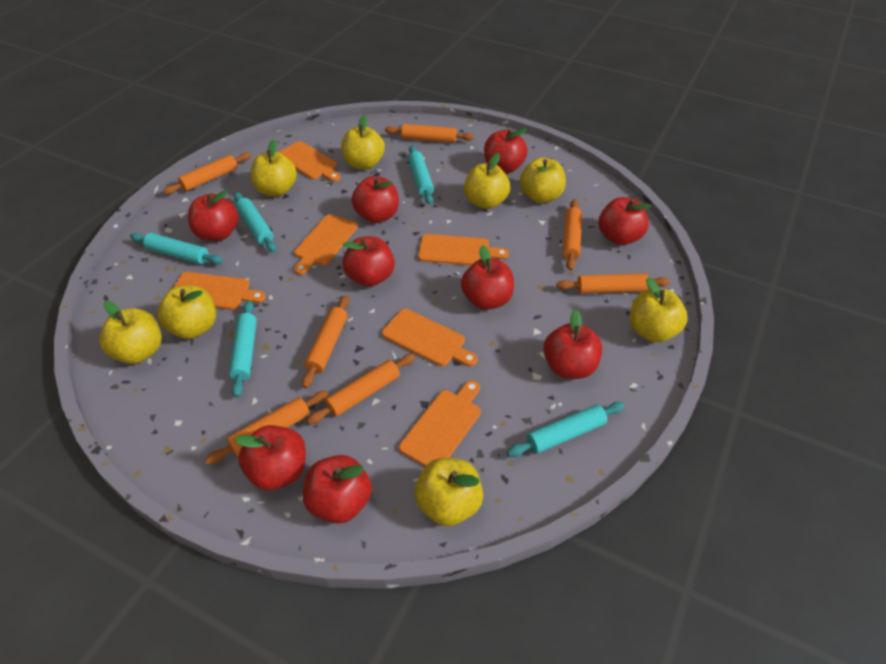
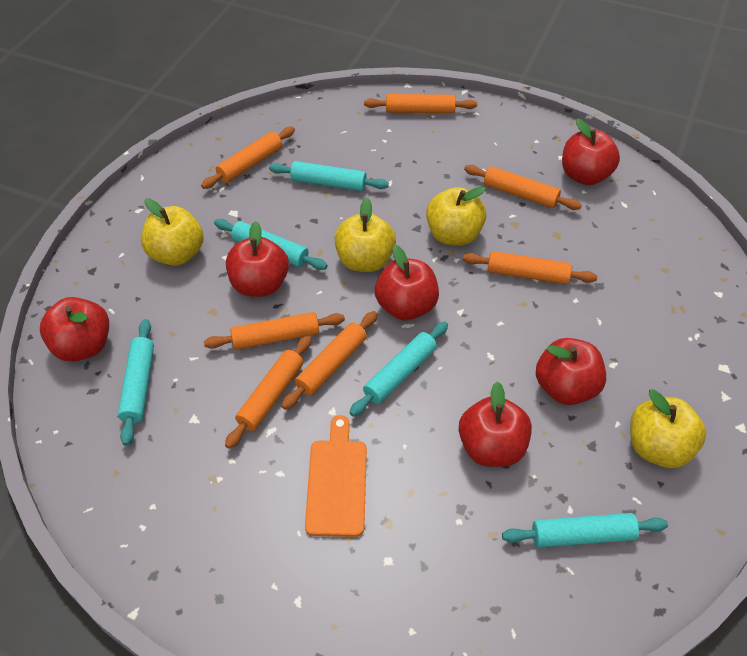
orange cutting board: [173,272,266,310] [278,141,341,182] [294,214,358,275] [382,309,477,366] [399,380,481,466] [418,234,509,266] = 6 -> [305,415,367,537] = 1
red apple: [188,190,238,241] [234,425,306,491] [303,455,372,524] [342,236,395,287] [351,176,399,223] [461,245,514,310] [484,128,528,174] [543,309,602,379] [598,197,651,245] = 9 -> [40,297,109,362] [226,221,289,297] [375,245,439,320] [459,381,532,467] [536,338,606,405] [562,119,620,185] = 6
yellow apple: [99,301,162,364] [157,285,216,339] [251,140,297,197] [341,115,385,170] [414,458,483,526] [464,153,510,209] [520,157,566,203] [629,277,688,343] = 8 -> [141,198,204,266] [335,198,396,272] [426,186,486,246] [630,389,706,468] = 4

